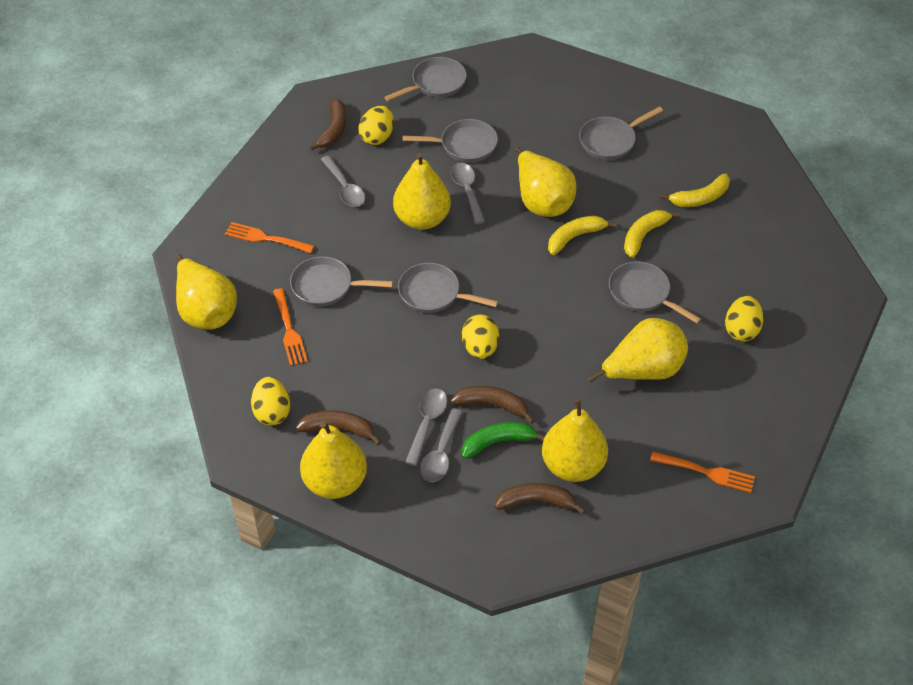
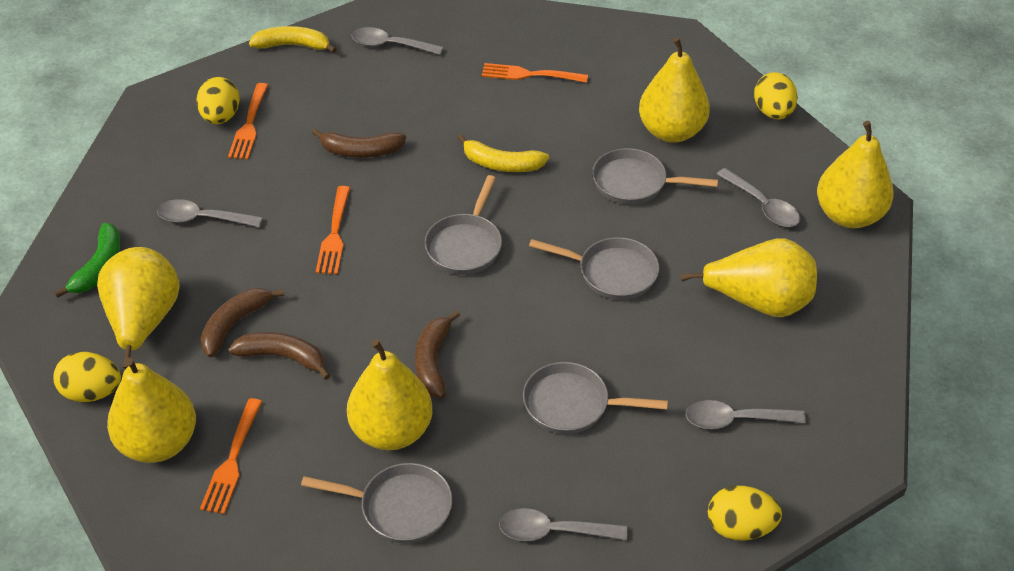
grey pan: [290,256,393,307] [384,57,467,101] [398,263,498,313] [403,119,498,162] [579,106,663,160] [609,261,701,323] = 6 -> [301,463,453,543] [425,175,502,275] [523,362,668,434] [529,237,659,300] [592,148,718,205] = 5
grey spoon: [321,155,365,207] [405,389,447,466] [420,408,463,482] [451,163,485,224] = 4 -> [157,199,263,227] [351,27,443,55] [499,508,627,541] [686,400,806,429] [717,168,800,227] = 5
orange fork: [225,222,314,253] [273,288,308,366] [650,452,755,493] = 3 -> [200,398,263,514] [228,83,268,159] [316,186,350,274] [482,63,588,83] = 4
yellow banana: [548,215,616,255] [624,210,680,258] [661,174,730,207] = 3 -> [249,26,337,53] [458,134,549,172] = 2

